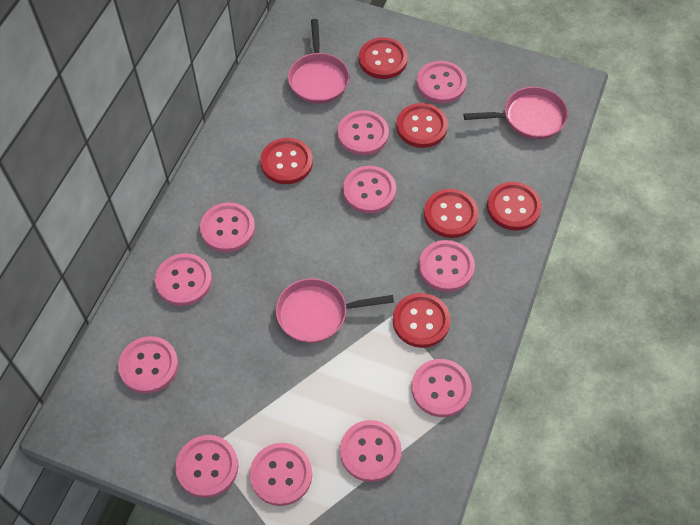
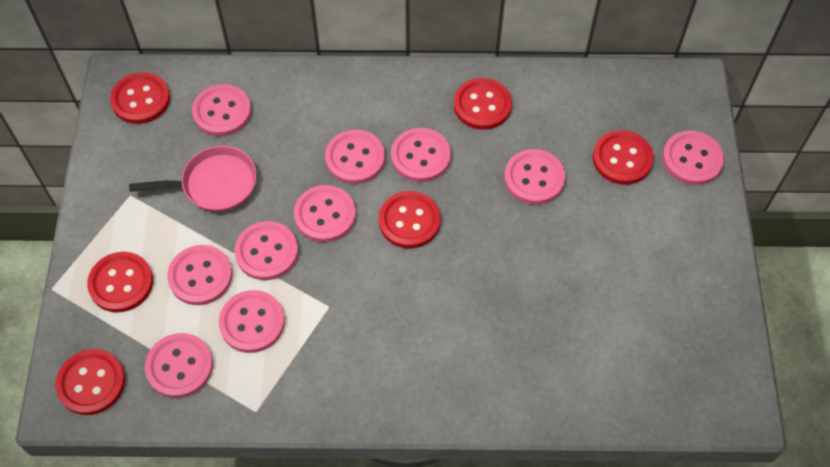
pink button: [118,336,178,394] [155,253,212,306] [175,435,238,498] [200,202,255,252] [250,443,312,506] [338,110,389,156] [340,420,402,482] [343,166,396,214] [411,359,472,417] [417,61,467,104] [419,240,475,292] = 11 -> [145,333,213,398] [167,245,232,305] [192,84,251,136] [219,290,285,353] [235,221,298,280] [294,185,356,242] [325,130,385,184] [391,128,451,182] [504,149,565,205] [663,131,724,185] = 10
pink pan: [276,278,394,343] [288,19,349,104] [463,87,568,140] = 3 -> [129,146,257,212] = 1

